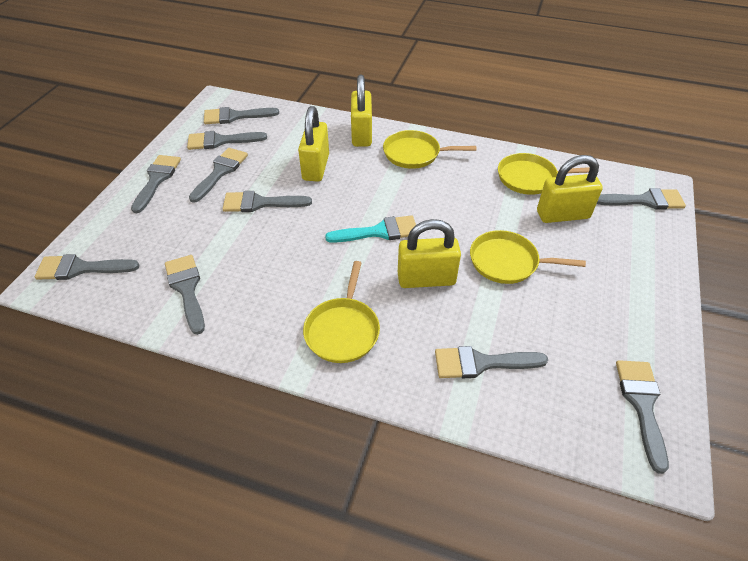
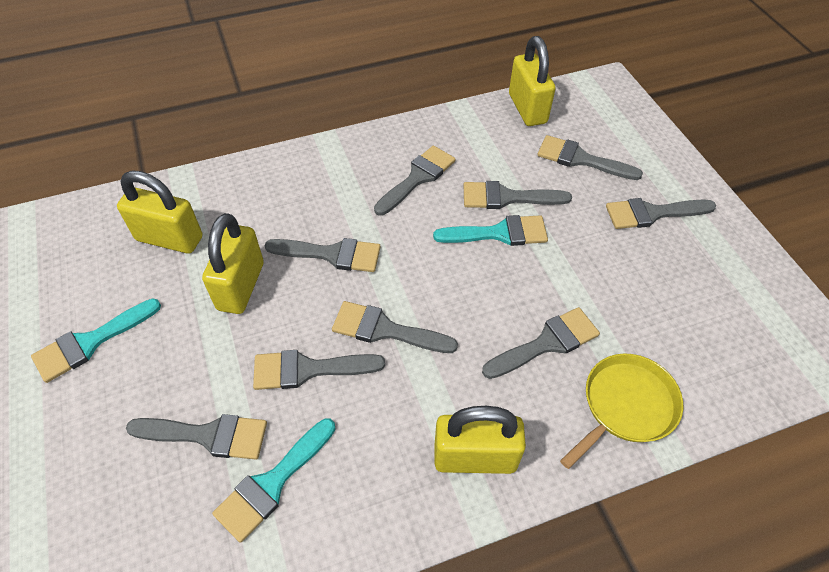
grey brush: [35,254,140,280] [131,155,181,213] [165,255,205,335] [187,131,267,150] [189,148,248,203] [204,107,279,124] [223,191,312,212] [435,346,548,378] [597,188,686,209] [616,360,669,474] = 10 -> [126,414,267,459] [253,350,385,390] [264,238,381,272] [332,301,458,353] [374,146,456,215] [464,181,572,209] [482,307,600,379] [537,135,643,180] [606,198,716,229] = 9
turquoise brush: [325,215,416,243] = 1 -> [31,298,161,383] [212,418,336,543] [433,215,548,246] = 3
yellow pan: [303,261,380,363] [383,130,476,169] [470,230,586,284] [498,153,590,195] = 4 -> [560,354,683,469] = 1

